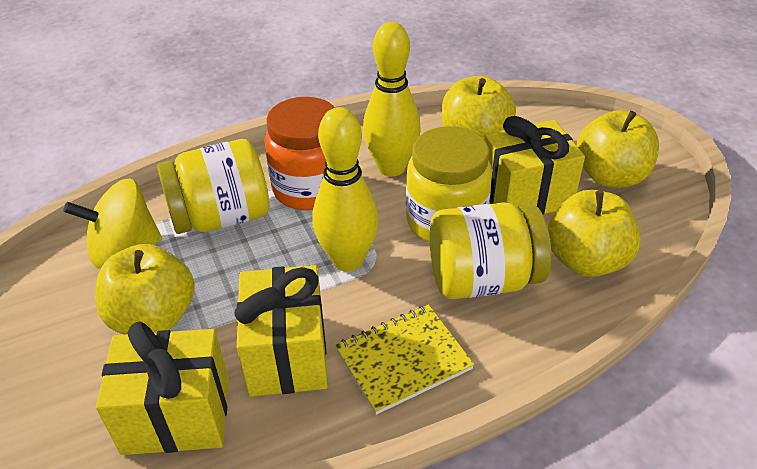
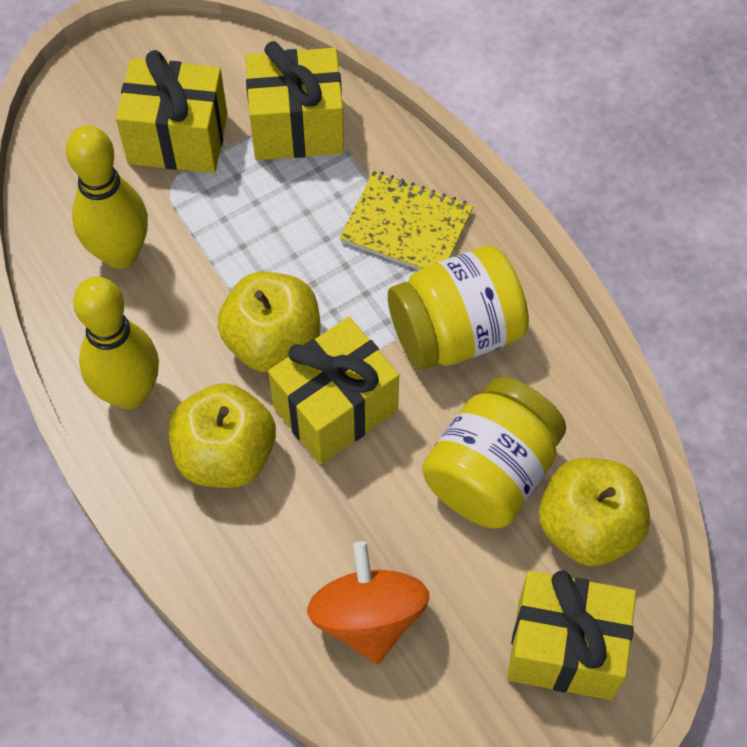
orange jar: [265,97,335,210] = 1 -> none = 0
orange spinning top: none = 0 -> [307,541,430,664] = 1
yellow apple: [95,244,195,335] [442,76,516,139] [548,190,641,277] [577,110,659,188] = 4 -> [169,383,276,488] [217,272,320,372] [539,458,650,566] = 3
yellow gift: [96,321,229,455] [234,265,328,397] [484,116,585,215] = 3 -> [116,50,228,173] [245,41,344,160] [268,317,399,465] [507,570,636,700] = 4
yellow jar: [157,139,269,234] [406,126,492,243] [429,202,551,299] = 3 -> [388,246,529,370] [422,377,566,528] = 2
yellow spinning top: [63,178,162,269] = 1 -> none = 0

